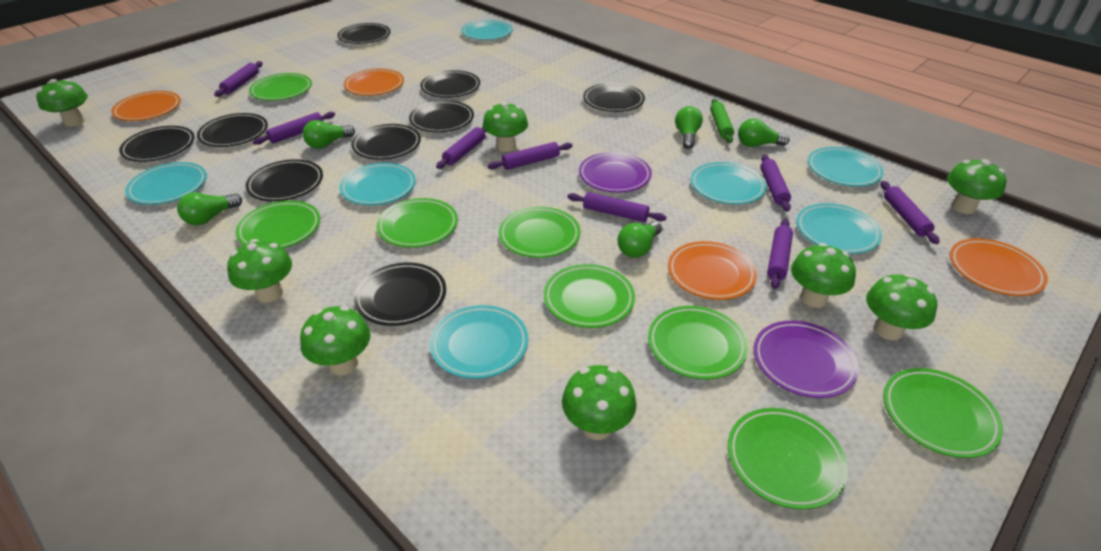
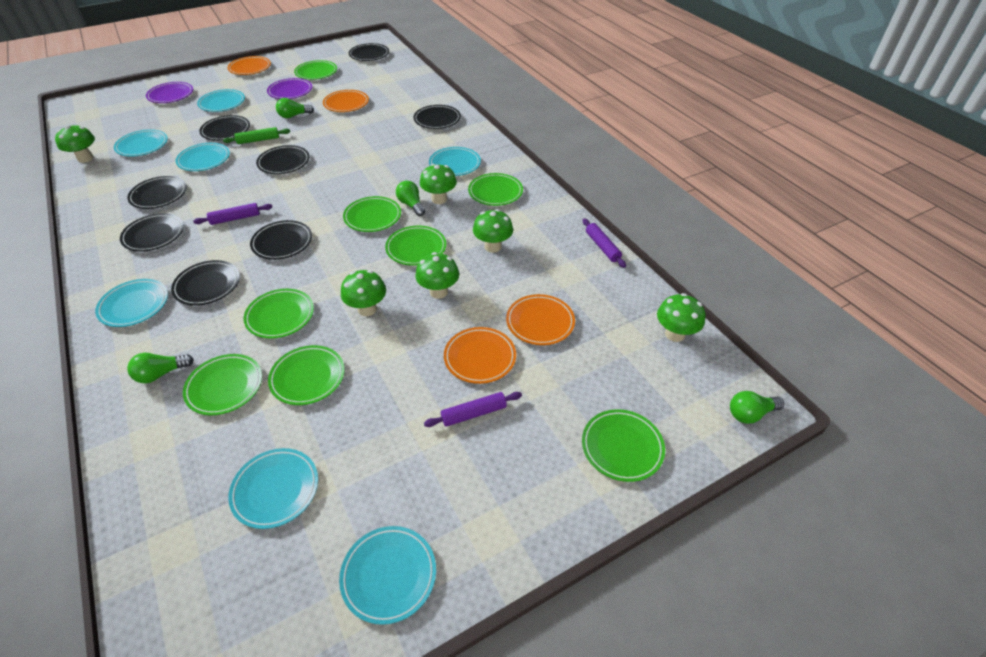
black plate: [119,126,195,162] [197,113,268,147] [246,159,323,201] [337,23,390,44] [351,124,421,160] [354,263,446,326] [409,100,474,132] [420,70,480,98] [583,83,645,112] = 9 -> [120,213,184,252] [127,176,187,209] [171,260,240,306] [199,115,250,141] [250,220,312,260] [256,145,310,174] [349,43,389,61] [414,105,461,129] = 8
green light bulb: [177,192,242,225] [303,120,355,149] [617,221,662,258] [675,106,703,149] [738,118,789,147] = 5 -> [127,353,194,383] [276,98,314,118] [396,181,425,216] [730,391,784,424] = 4
green mushroom: [36,79,88,127] [227,239,292,303] [300,306,371,375] [483,102,528,152] [562,365,637,440] [791,243,856,308] [866,274,937,340] [947,159,1007,214] = 8 -> [55,124,95,163] [341,270,386,316] [415,252,459,299] [420,164,457,204] [473,209,513,253] [657,293,705,342] = 6
purple rolling pin: [214,61,263,97] [253,112,335,145] [436,127,486,169] [488,142,572,170] [568,192,666,222] [760,154,791,212] [767,219,793,289] [880,181,940,244] = 8 -> [193,203,272,225] [424,392,522,427] [583,219,626,268] = 3

